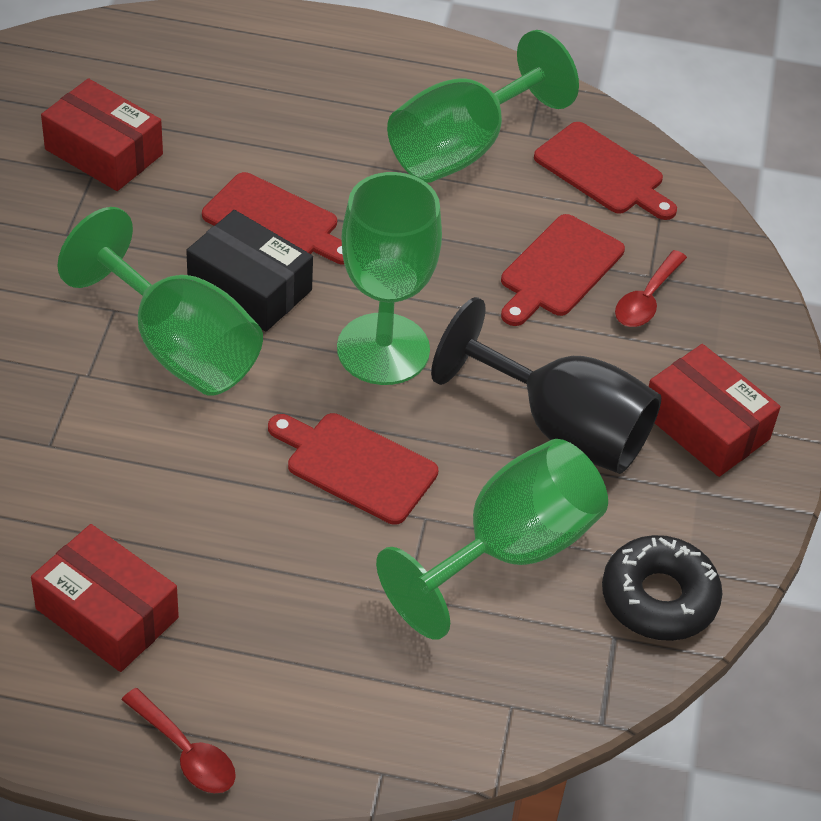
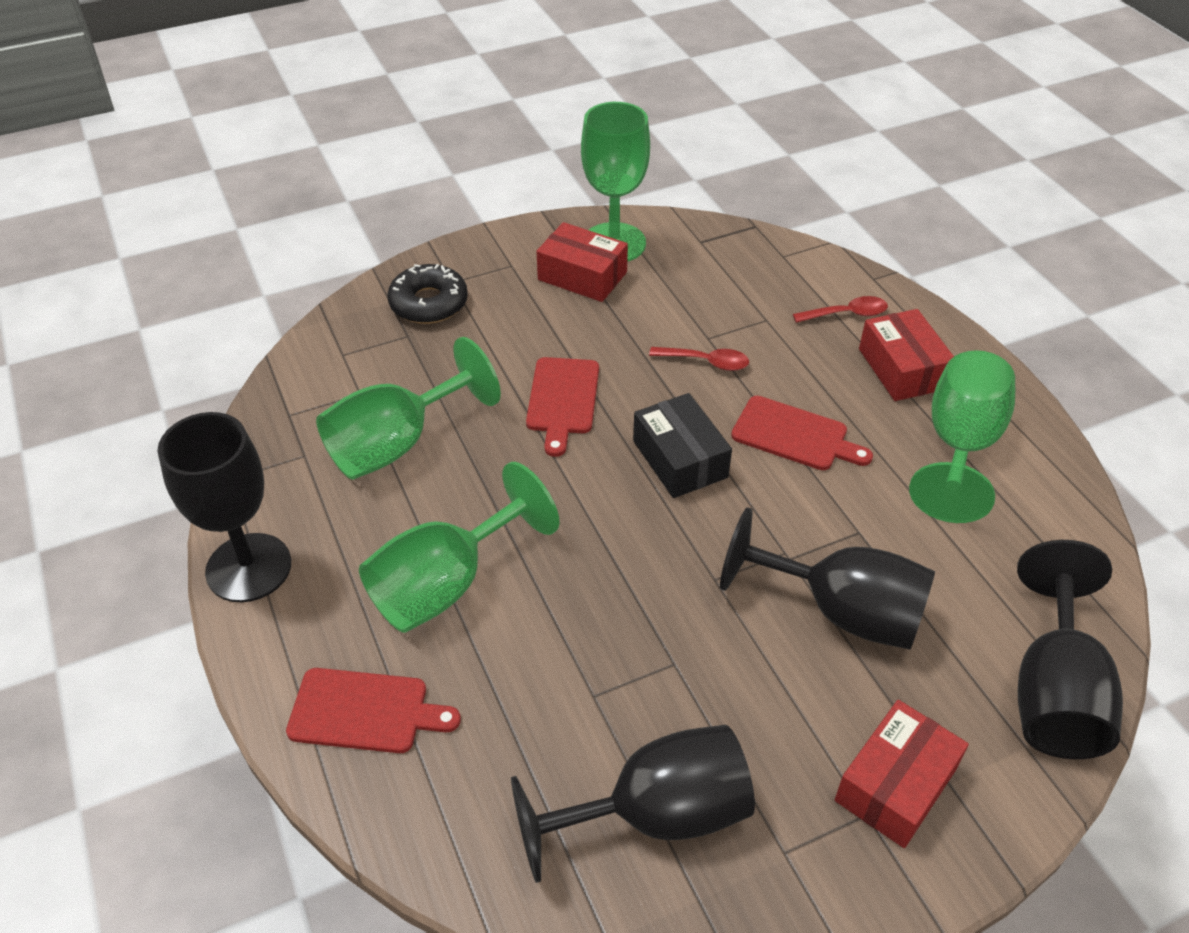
black goblet: [431,297,661,474] = 1 -> [158,412,291,602] [511,725,755,883] [720,507,935,650] [1017,540,1123,759] = 4
red cutting board: [202,172,344,265] [268,413,438,525] [501,214,625,326] [534,122,677,220] = 4 -> [286,668,461,753] [526,357,599,457] [731,396,873,470] = 3

